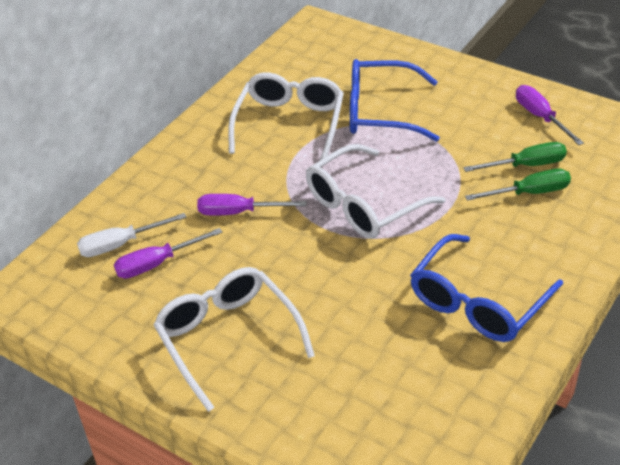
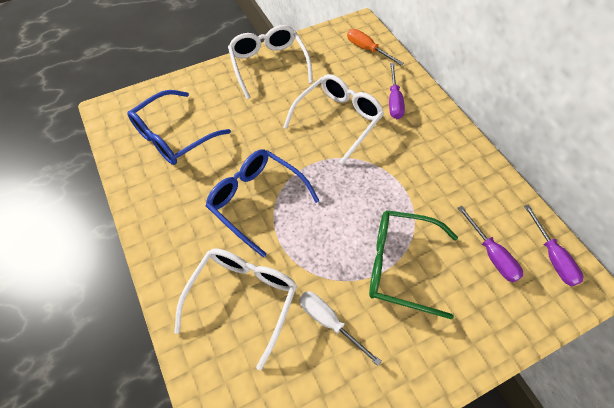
green glasses: none = 0 -> [369,210,458,319] = 1
green screwdriver: [463,142,567,172] [465,169,571,201] = 2 -> none = 0
orange screwdriver: none = 0 -> [347,29,404,66] = 1

